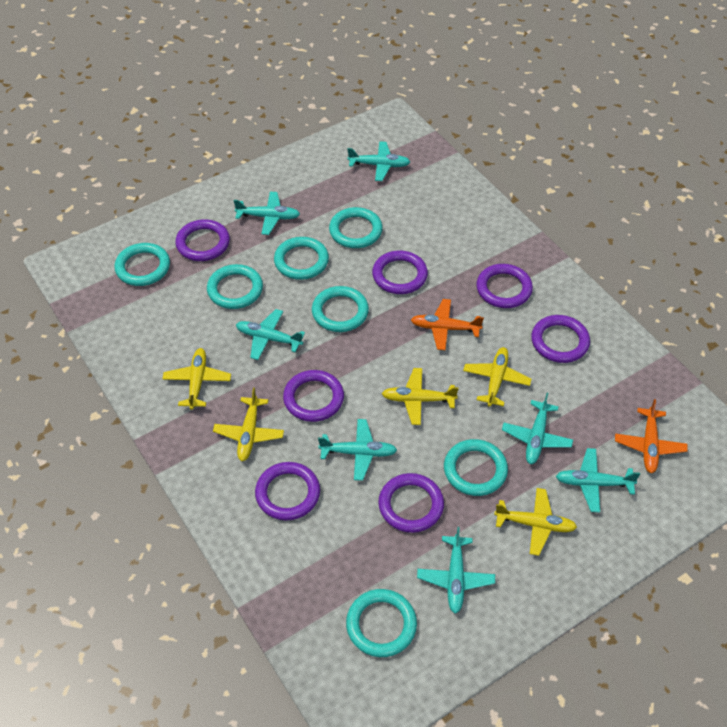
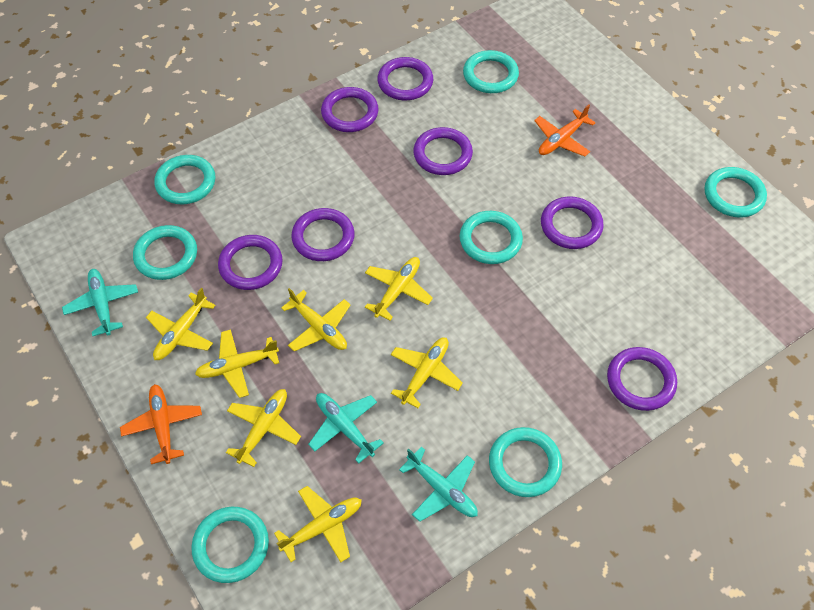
turquoise plane: [234,192,300,235] [236,309,305,360] [318,419,397,481] [348,141,410,181] [417,527,495,614] [502,393,573,464] [556,448,640,513] = 7 -> [62,269,138,336] [308,393,384,463] [399,447,478,522] = 3
yellow plane: [162,348,231,410] [213,388,284,461] [382,368,459,425] [463,347,531,407] [494,488,577,556] = 5 -> [146,288,216,360] [195,329,279,398] [226,389,301,467] [274,486,362,562] [281,288,350,352] [365,257,433,321] [391,338,463,408] = 7

